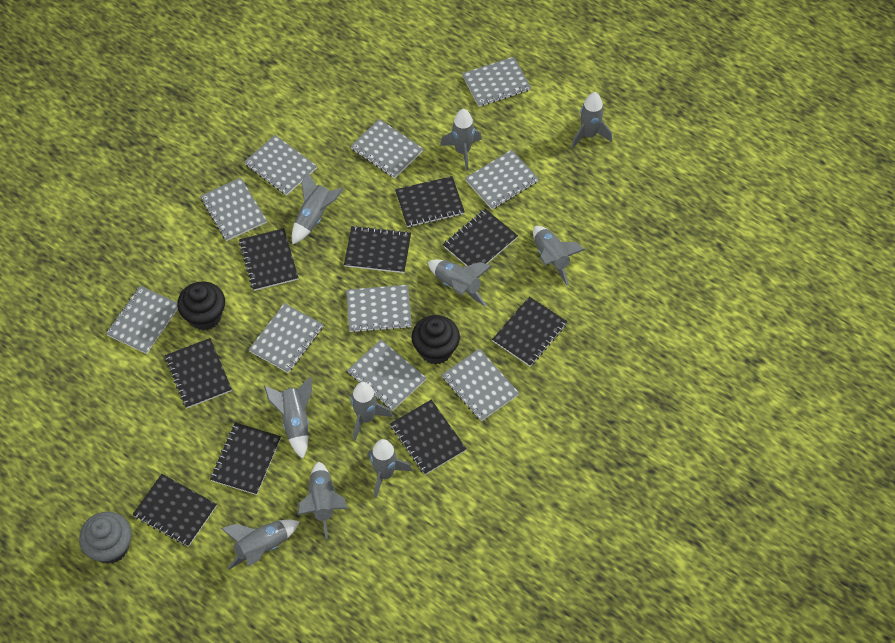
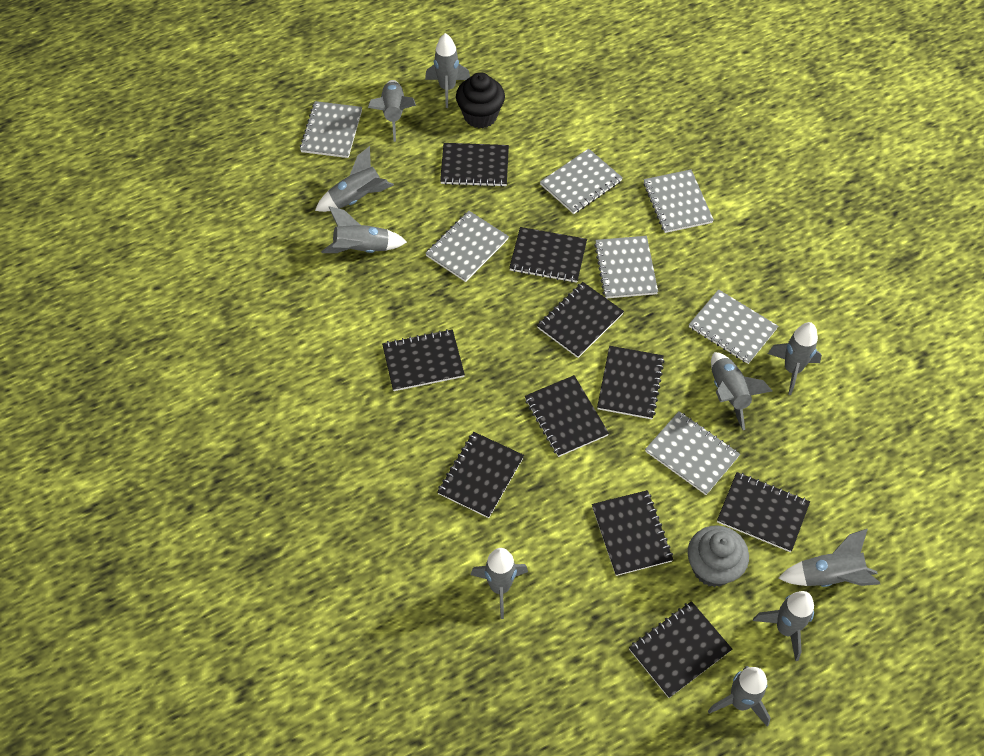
black cupcake: [177,281,225,331] [412,315,460,365] = 2 -> [456,72,505,128] = 1
black notebook: [132,474,217,547] [165,338,232,408] [210,422,281,495] [239,228,299,291] [344,225,411,273] [390,400,467,475] [395,176,465,227] [443,209,518,266] [492,297,567,366] = 9 -> [382,329,465,391] [437,432,524,518] [440,143,509,187] [509,227,587,283] [525,375,609,457] [537,282,624,358] [592,490,673,576] [597,346,665,419] [629,601,732,698] [717,472,810,552] = 10
grey notebook: [106,286,178,354] [200,178,267,241] [244,135,317,196] [248,303,323,373] [346,285,412,333] [347,340,426,410] [350,119,423,178] [442,349,519,421] [462,57,531,107] [465,150,539,210] = 10 -> [300,101,362,158] [425,211,509,282] [540,148,623,214] [594,236,658,298] [643,169,714,233] [645,411,740,495] [689,289,778,364] = 7

